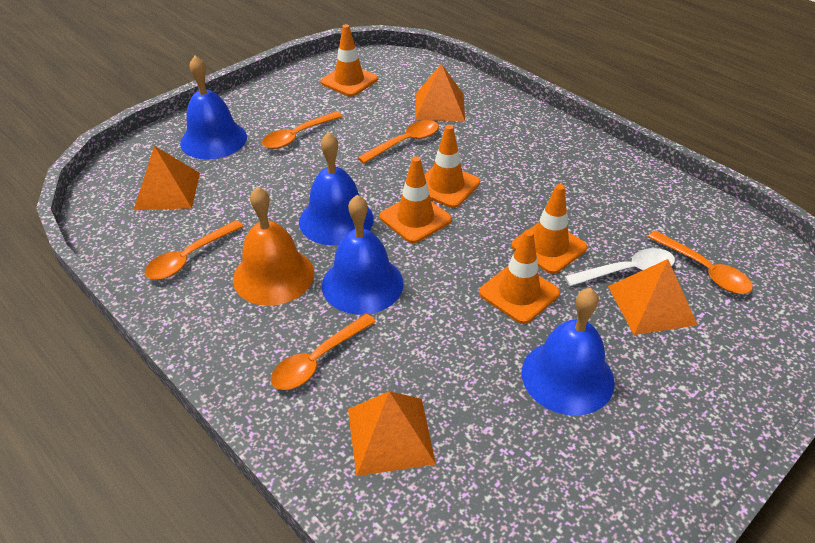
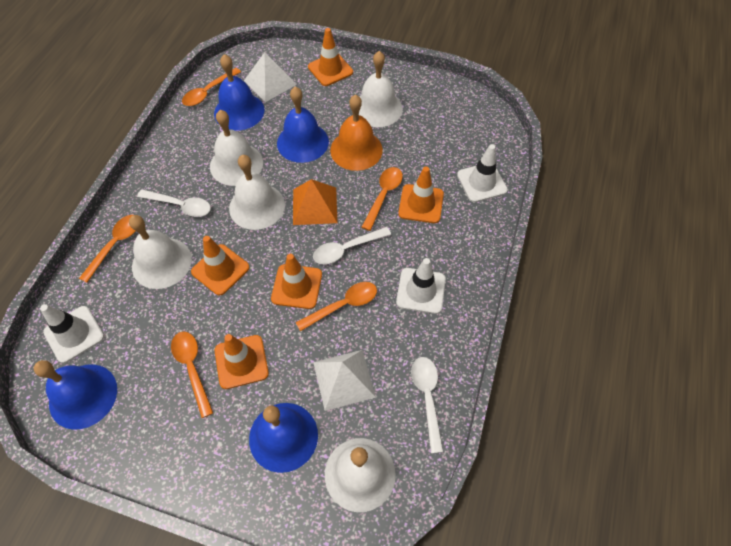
orange pyramid: [134,146,200,210] [348,391,436,476] [415,64,465,121] [608,259,697,335] = 4 -> [293,179,337,225] = 1
white bell: none = 0 -> [129,215,192,289] [210,110,263,186] [229,155,285,230] [325,438,396,512] [359,51,403,127] = 5
white pyramid: none = 0 -> [244,52,297,102] [313,350,376,411] = 2
white spoon: [564,248,675,286] = 1 -> [137,189,211,217] [313,227,391,264] [411,357,443,453] = 3
white traffic cone: none = 0 -> [40,304,104,363] [396,258,446,314] [457,144,508,202] = 3

